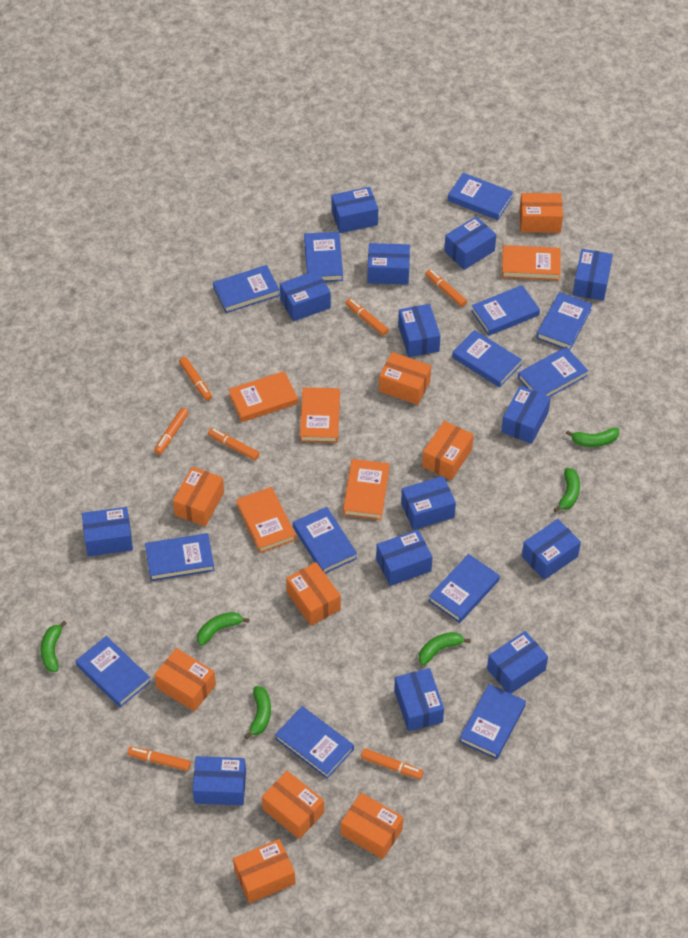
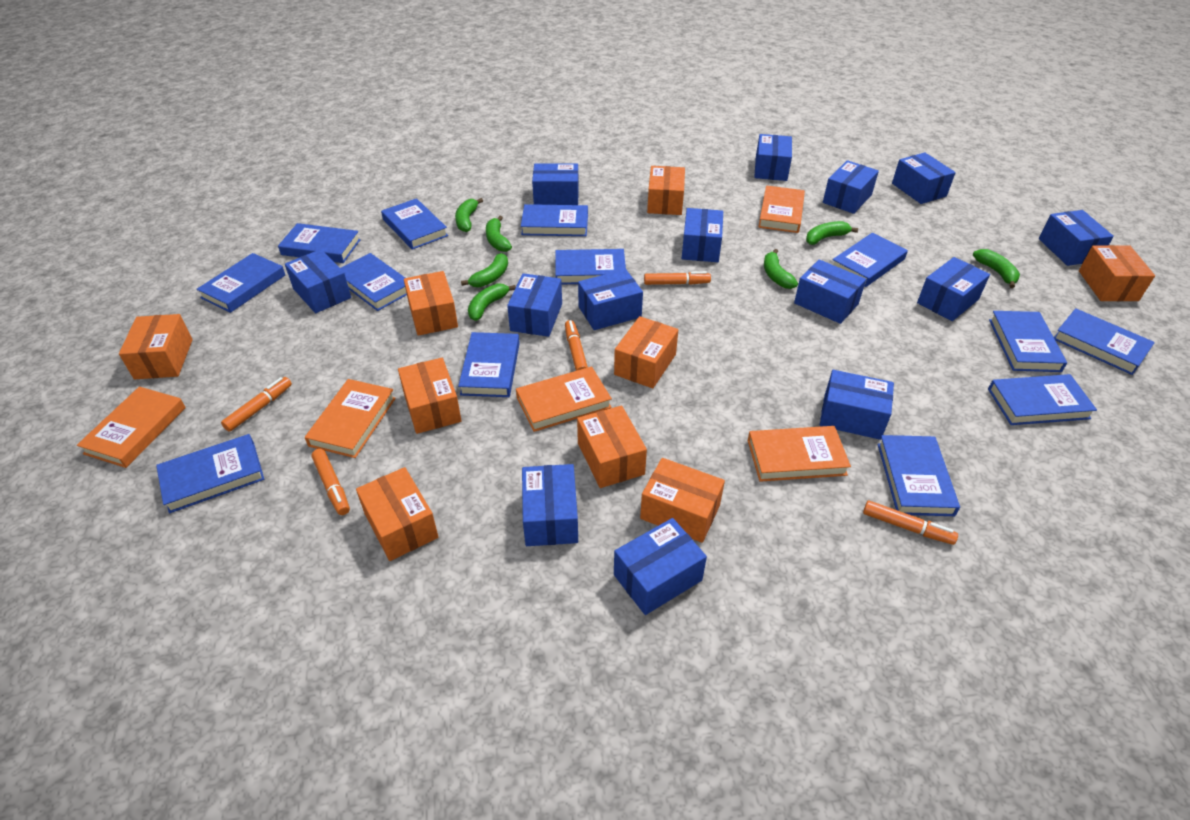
green banana: [41,621,67,672] [197,612,249,646] [245,686,271,739] [419,632,471,666] [554,468,580,512] [566,427,619,447] = 6 -> [455,198,483,232] [461,253,508,287] [468,283,516,321] [486,216,512,252] [764,249,798,289] [806,221,858,245] [973,249,1020,288] = 7
orange marker: [127,746,191,771] [154,408,189,455] [179,357,212,401] [208,428,260,460] [346,298,389,336] [361,748,424,779] [425,269,467,307] = 7 -> [221,377,292,432] [311,449,350,515] [565,320,588,371] [644,271,711,285] [863,501,958,545] = 5

